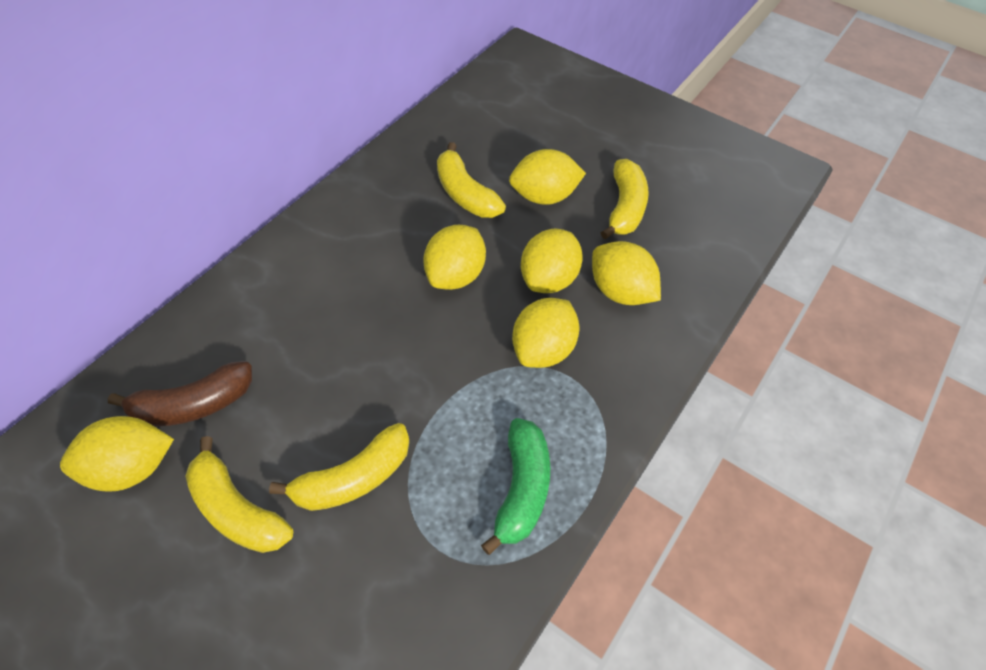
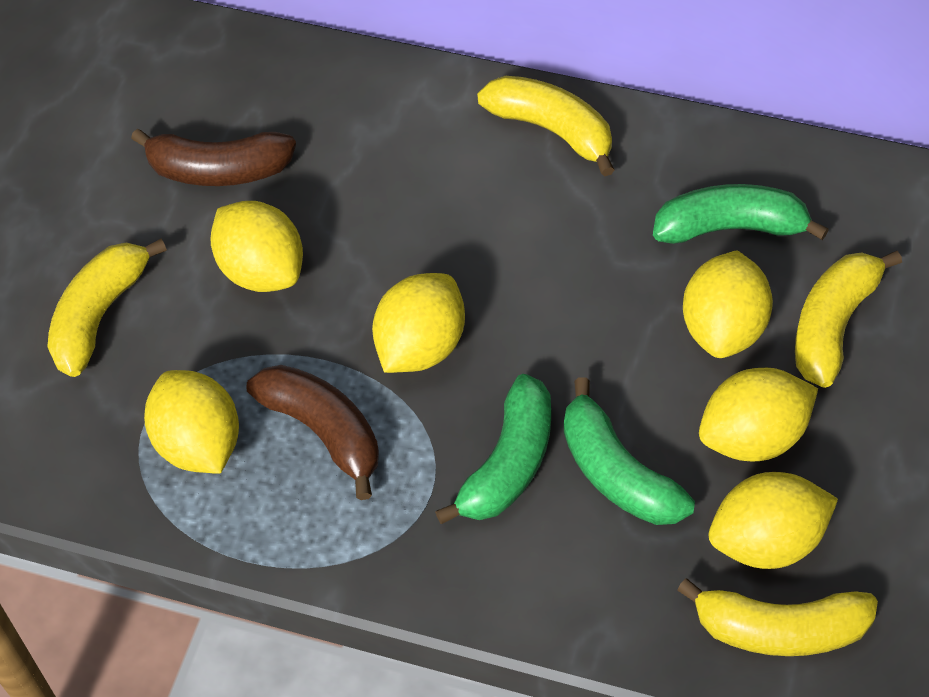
brown banana: [108,361,252,427] = 1 -> [131,129,296,186] [246,365,379,500] = 2
green banana: [481,418,550,555] = 1 -> [435,374,551,524] [564,377,695,525] [653,184,829,244] = 3

